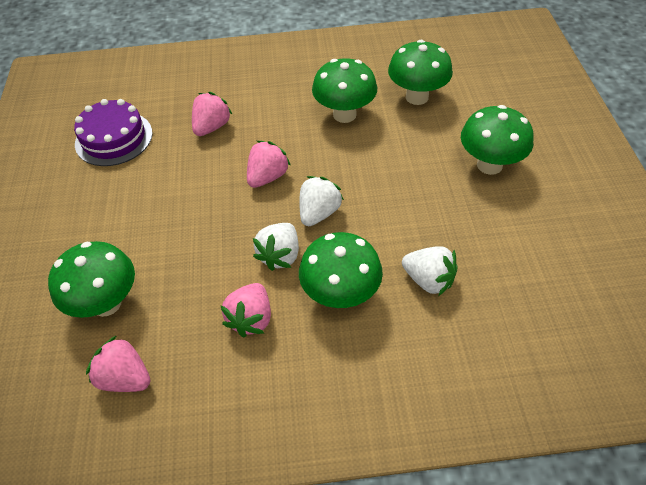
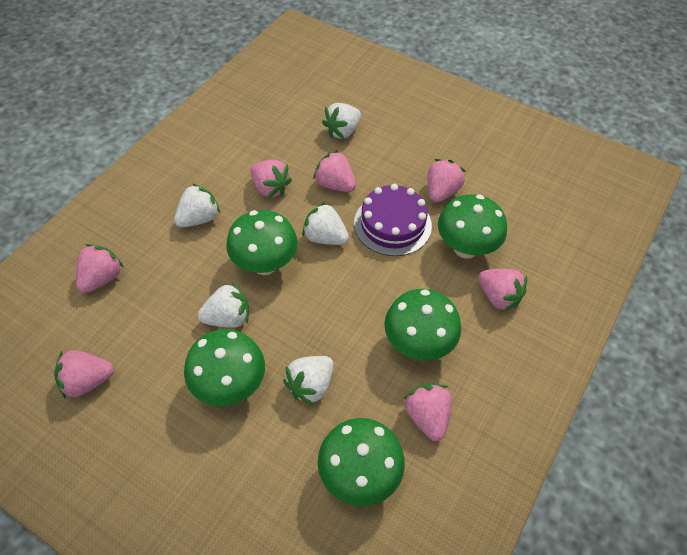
pink strawberry: [86,335,151,392] [192,92,233,136] [221,283,271,337] [247,141,291,188] = 4 -> [54,350,114,399] [76,244,124,293] [251,160,292,198] [313,150,356,192] [404,384,452,441] [428,159,465,203] [478,269,527,312] = 7
white strawberry: [253,223,299,271] [299,176,344,226] [402,247,458,296] = 3 -> [174,183,220,228] [198,282,249,328] [283,356,334,406] [302,202,349,245] [322,103,361,139] = 5

